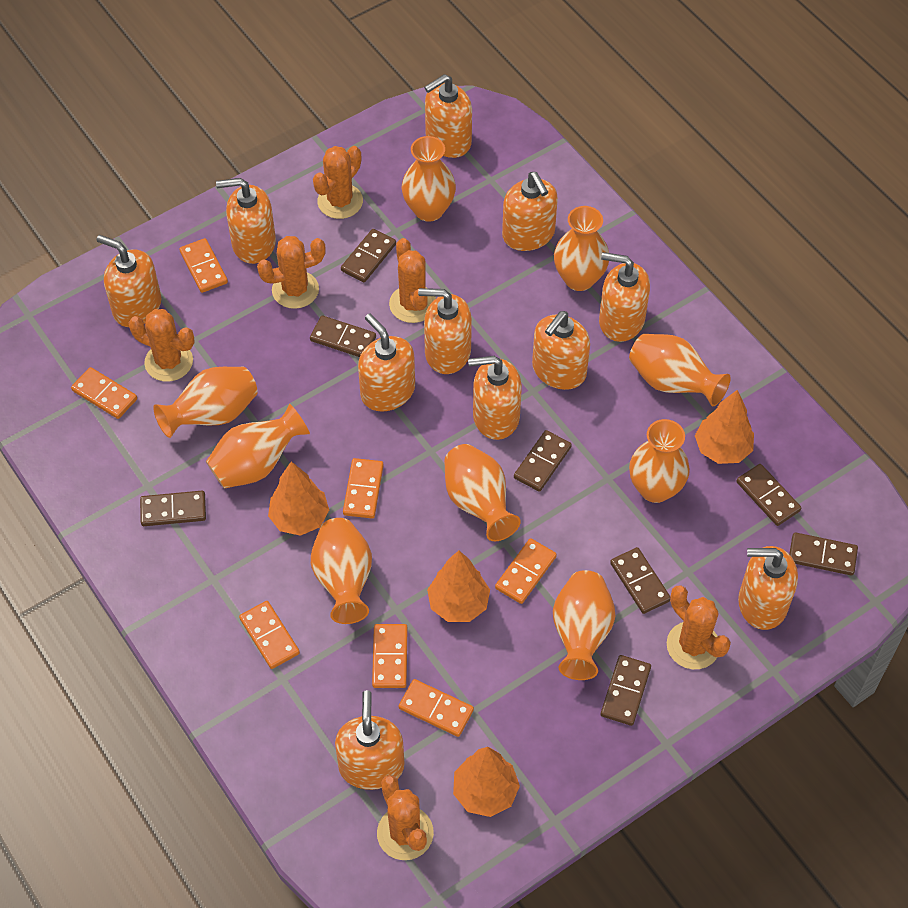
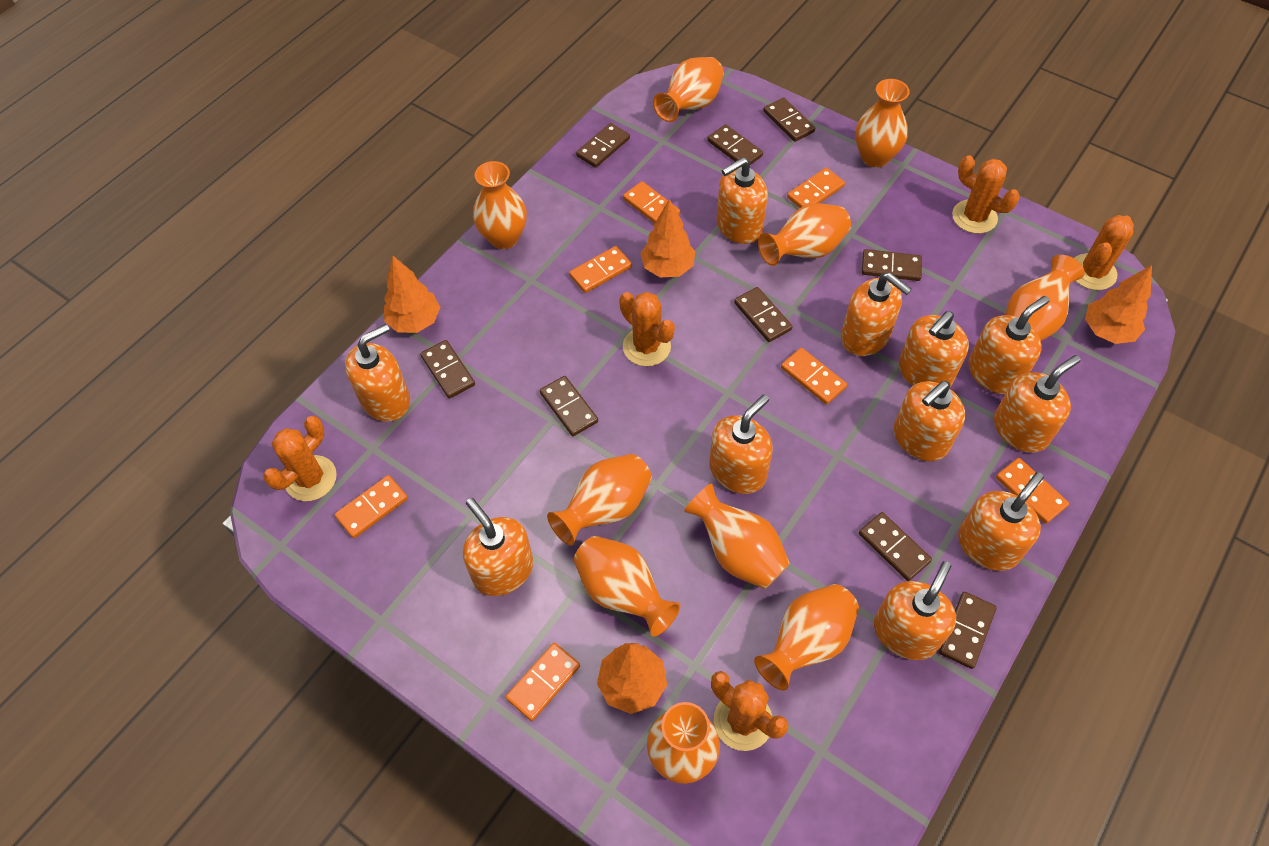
brown domino: [140,491,206,526] [310,315,376,357] [341,229,396,282] [514,430,572,492] [601,655,651,726] [610,547,670,614] [736,464,801,526] [789,532,858,576] = 8 -> [420,340,475,399] [540,376,598,436] [576,123,630,168] [707,124,763,165] [734,287,793,342] [763,97,815,142] [859,512,932,581] [862,249,922,281] [939,592,997,669] = 9
orange cactus: [128,309,195,381] [257,236,326,309] [313,146,363,219] [377,775,434,860] [389,238,436,323] [667,586,731,669] = 6 -> [263,416,337,501] [619,292,675,366] [711,671,788,751] [952,155,1020,234] [1074,215,1134,290] = 5
orange vase: [153,367,258,438] [206,404,310,489] [311,518,372,624] [402,136,456,222] [444,444,521,541] [553,570,615,680] [554,206,609,291] [629,334,731,406] [629,419,690,503] = 9 -> [473,161,527,249] [547,454,652,546] [574,536,680,636] [647,702,720,784] [653,57,724,122] [684,483,790,589] [754,584,859,691] [758,203,851,266] [855,79,910,168] [1006,255,1085,341] = 10

